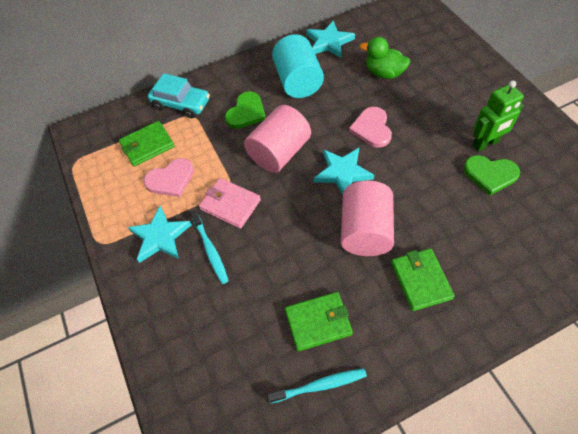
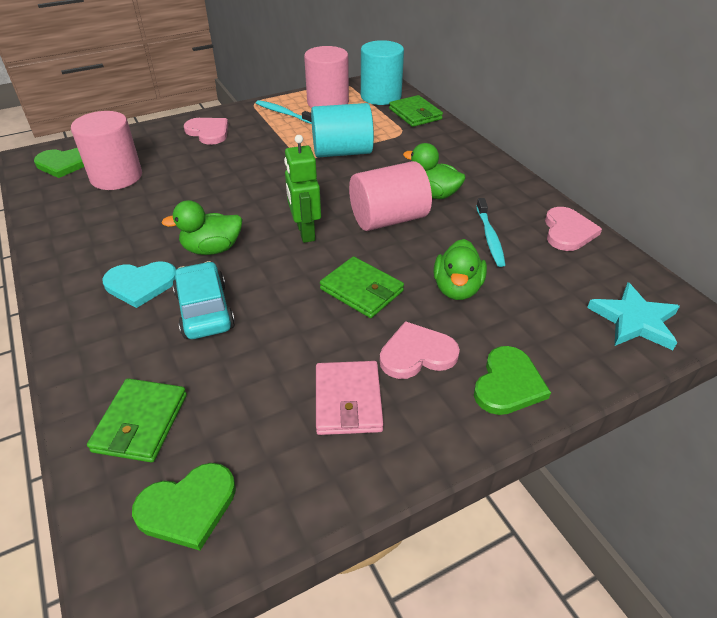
green duck: [360,37,410,79] = 1 -> [161,200,242,255] [403,143,466,199] [434,239,487,300] = 3
green heart: [225,91,266,129] [463,155,520,195] = 2 -> [34,148,84,178] [132,463,236,551] [474,346,551,415] = 3
pink cylinder: [244,105,311,173] [341,181,394,256] = 2 -> [71,111,142,190] [304,46,349,108] [349,161,432,231] = 3
pink heart: [144,158,194,197] [349,107,392,148] = 2 -> [184,118,228,145] [380,321,460,379] [545,207,602,251] = 3
turquoise cylinder: [272,34,324,98] = 1 -> [311,103,374,157] [361,40,404,105] = 2
turquoise heart: none = 0 -> [102,261,176,308] = 1
turquoise star: [128,206,192,263] [306,20,355,58] [314,148,374,194] = 3 -> [587,282,680,350] = 1

